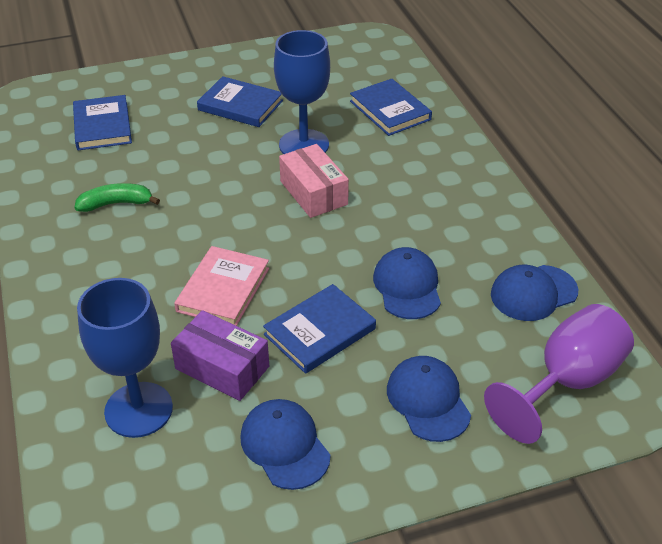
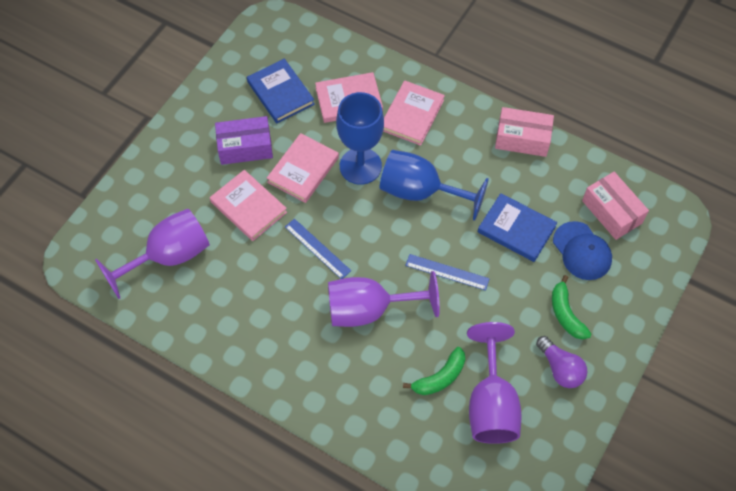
blue book: [73,95,132,150] [197,76,283,127] [263,284,376,374] [350,79,432,136] = 4 -> [247,59,315,123] [478,193,557,262] = 2
blue cap: [240,399,331,490] [373,247,441,319] [387,356,471,442] [491,265,578,321] = 4 -> [553,221,612,280] = 1
blue ruler: none = 0 -> [285,219,351,279] [405,254,490,291] = 2
green banana: [74,183,160,212] = 1 -> [403,347,465,395] [552,275,591,340] = 2
pink book: [174,246,269,326] = 1 -> [210,170,287,241] [267,133,339,203] [315,72,383,123] [383,81,445,146] = 4
pink box: [279,144,349,218] = 1 -> [495,107,554,157] [582,172,649,240] = 2
purple goblet: [484,304,634,444] = 1 -> [95,209,210,299] [328,271,440,327] [467,322,522,444] = 3
purple light bulb: none = 0 -> [536,336,588,388] = 1

